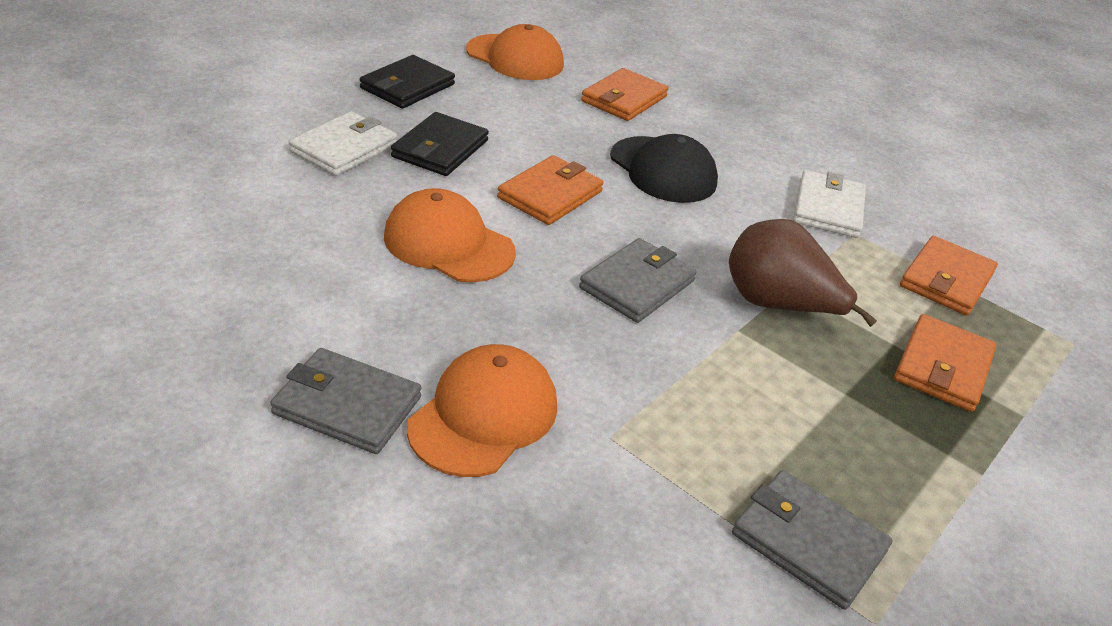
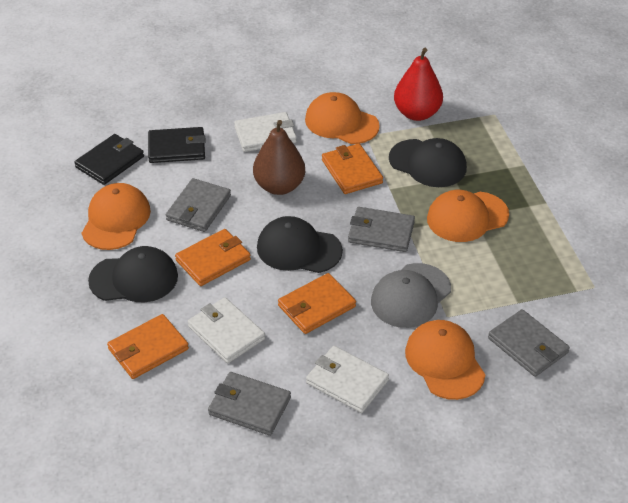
black cap: [610,134,718,203] = 1 -> [88,246,178,302] [257,216,343,273] [389,138,467,187] = 3
grey cap: none = 0 -> [371,263,451,328] = 1
grey wallet: [270,348,421,454] [579,238,697,323] [732,470,893,610] = 3 -> [166,178,231,232] [208,372,291,436] [348,207,415,252] [488,309,570,377] = 4
orange cap: [384,188,516,283] [407,344,557,477] [466,24,564,80] = 3 -> [82,183,151,250] [305,92,380,144] [405,320,486,400] [427,190,509,242] = 4
red pear: none = 0 -> [394,48,443,121] = 1
white wallet: [289,111,397,176] [793,170,866,238] = 2 -> [188,297,265,363] [234,112,297,152] [306,346,389,413] = 3

